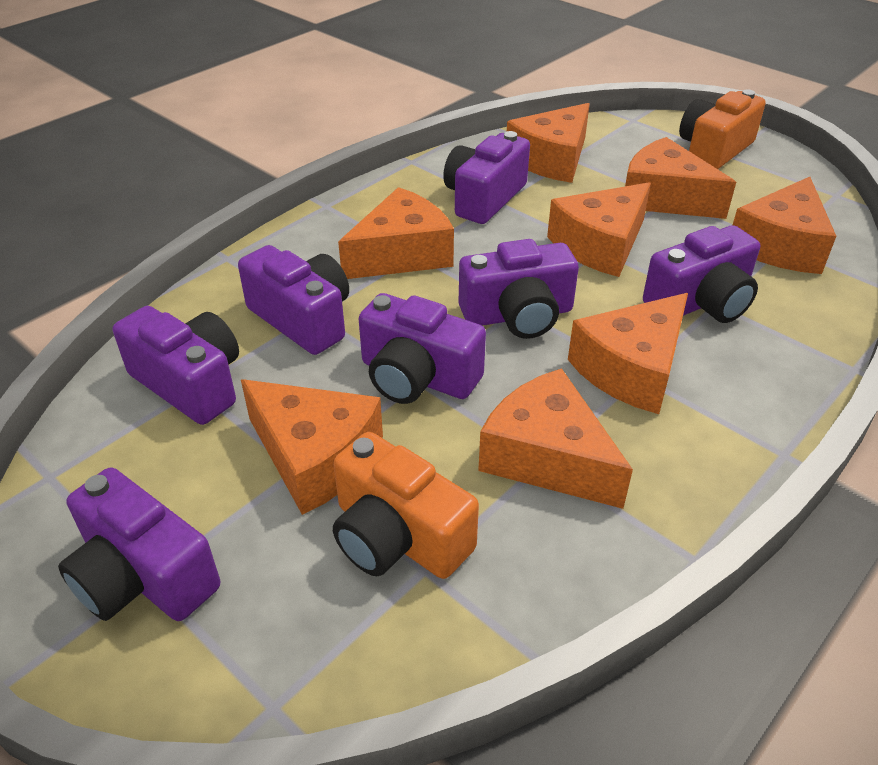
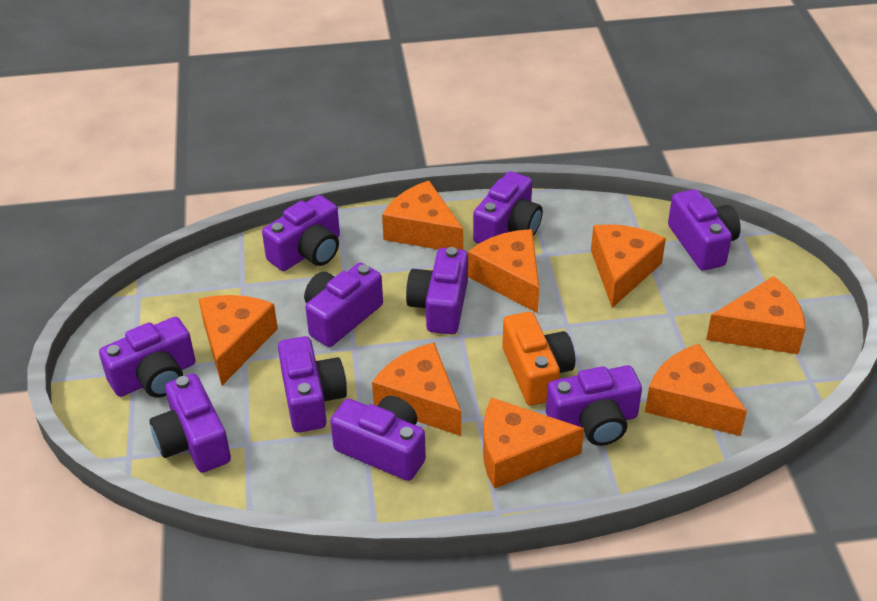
orange camera: [333,432,479,579] [679,89,766,169] = 2 -> [502,312,575,406] = 1
purple camera: [58,467,220,621] [113,306,239,425] [238,245,349,355] [359,293,486,404] [443,131,530,224] [459,239,579,339] [643,225,760,323] = 7 -> [99,317,195,398] [150,374,231,473] [262,195,340,271] [278,336,347,433] [304,263,383,347] [330,396,426,481] [406,247,468,334] [473,171,543,244] [546,365,642,446] [668,189,741,271] = 10

